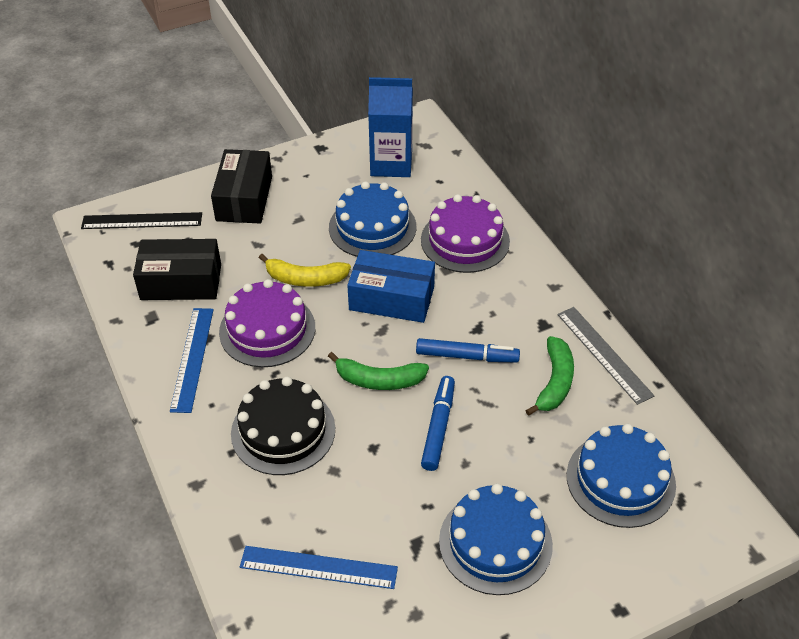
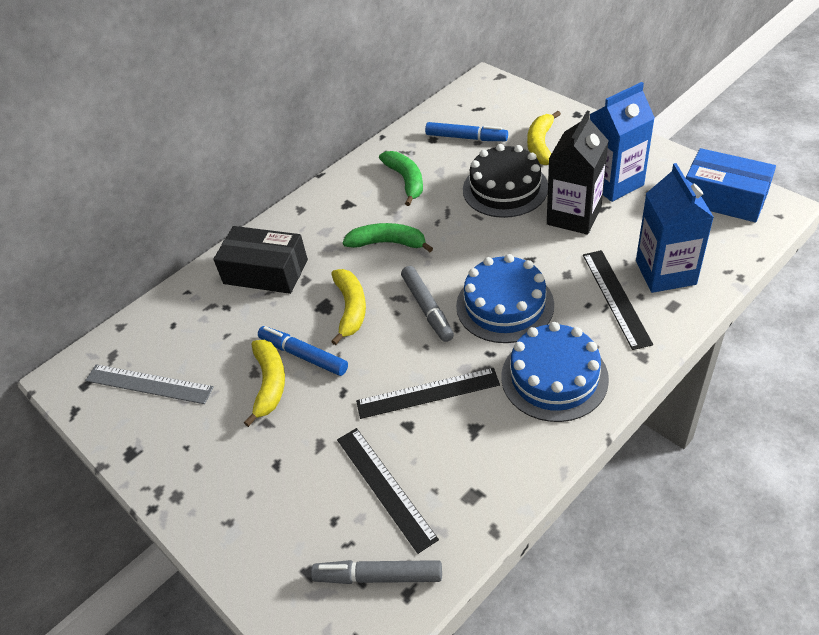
black box: [133,239,221,300] [211,149,272,223] = 2 -> [213,226,308,294] = 1
black carton: none = 0 -> [547,111,609,235] = 1
black ruler: [81,212,202,229] = 1 -> [337,428,439,554] [356,368,500,419] [583,250,653,350] = 3
blue cake: [329,181,417,257] [439,483,553,595] [567,424,676,528] = 3 -> [456,254,554,343] [501,322,609,422] = 2
blue carton: [368,77,413,177] = 1 -> [590,82,655,202] [636,163,714,293] = 2
blue ruler: [170,308,214,413] [240,546,398,589] = 2 -> none = 0
grey marker: none = 0 -> [311,560,442,584] [401,266,454,342] = 2
purple cake: [219,279,315,367] [421,194,510,273] = 2 -> none = 0
yellow banana: [259,254,351,287] = 1 -> [244,340,285,427] [331,269,366,345] [527,111,561,165] = 3

